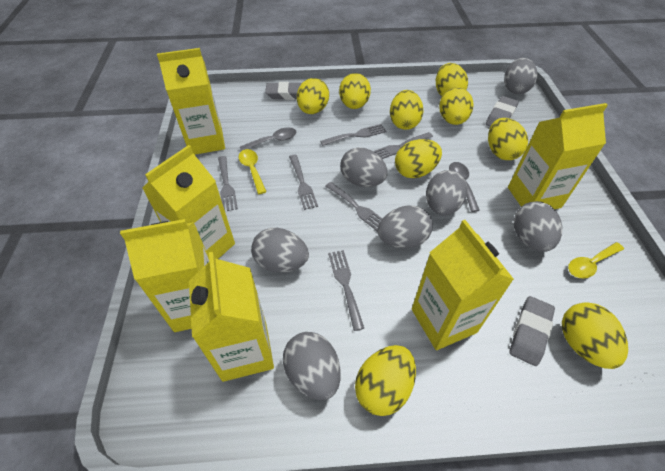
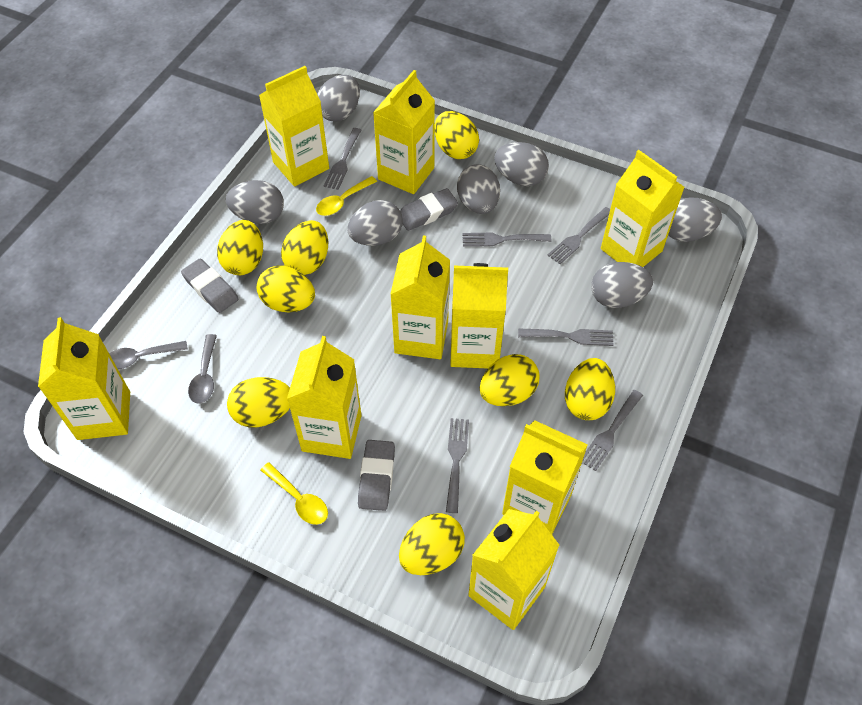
yellow carton: [120,219,209,332] [142,145,235,259] [157,48,225,155] [189,252,274,382] [412,220,514,350] [508,103,608,209] = 6 -> [38,317,130,440] [259,66,329,187] [287,336,361,459] [373,70,435,194] [390,235,450,359] [450,263,508,369] [468,509,560,630] [502,420,588,534] [601,150,685,267] = 9
yellow egg: [297,78,329,114] [339,73,371,109] [355,345,416,416] [390,90,423,130] [395,139,442,178] [436,63,468,96] [439,88,474,125] [488,118,528,160] [562,302,628,369] = 9 -> [217,220,263,275] [227,377,290,428] [257,265,315,312] [281,220,328,275] [399,513,465,575] [435,111,479,159] [480,354,540,406] [565,358,615,420] = 8

